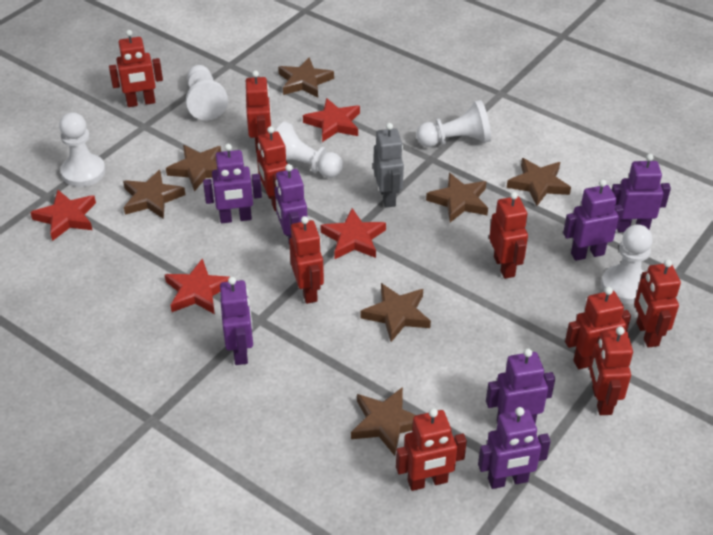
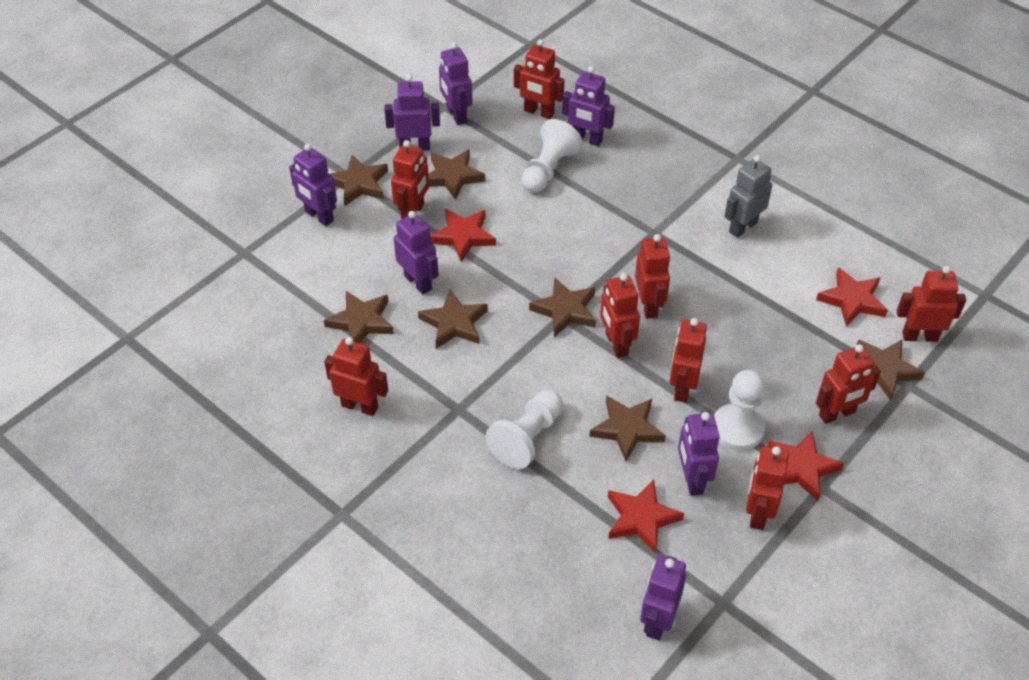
white pawn: [59,112,106,187] [186,65,228,121] [276,122,343,178] [416,100,491,147] [601,224,653,304] = 5 -> [486,390,563,469] [522,119,583,193] [714,370,766,450] = 3

